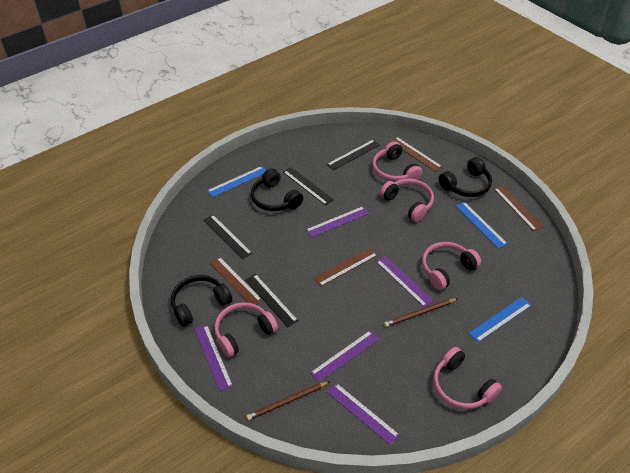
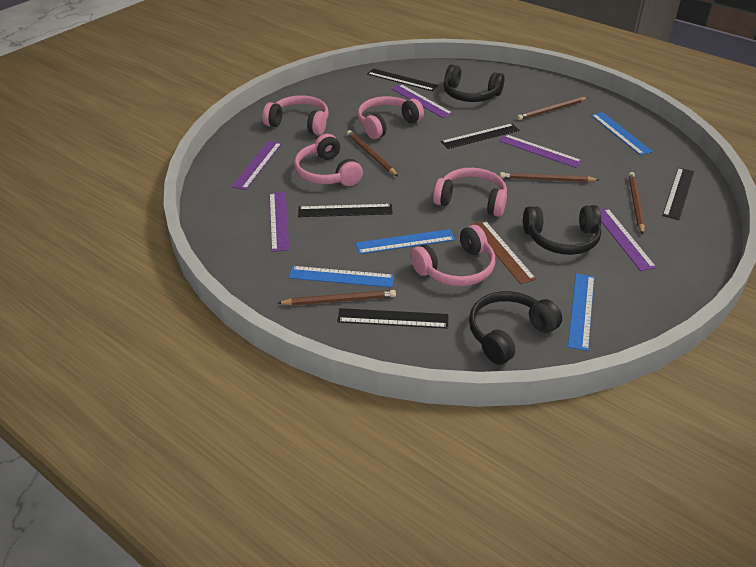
black ruler: [203,215,252,259] [245,274,298,327] [283,167,334,205] [327,139,380,170] = 4 -> [298,204,393,217] [337,308,448,328] [367,68,439,91] [441,123,520,149] [662,168,694,220] = 5
blue ruler: [207,166,266,198] [455,202,508,249] [469,297,532,342] = 3 -> [289,266,394,288] [355,229,455,254] [568,274,594,351] [591,112,653,155] = 4
brown pencil: [246,381,330,420] [384,298,458,327] = 2 -> [278,290,396,306] [347,130,398,176] [500,172,599,182] [517,97,588,120] [628,172,645,234] = 5
brown ruler: [210,257,262,305] [314,247,378,287] [390,137,442,172] [494,185,543,231] = 4 -> [471,220,536,284] = 1

